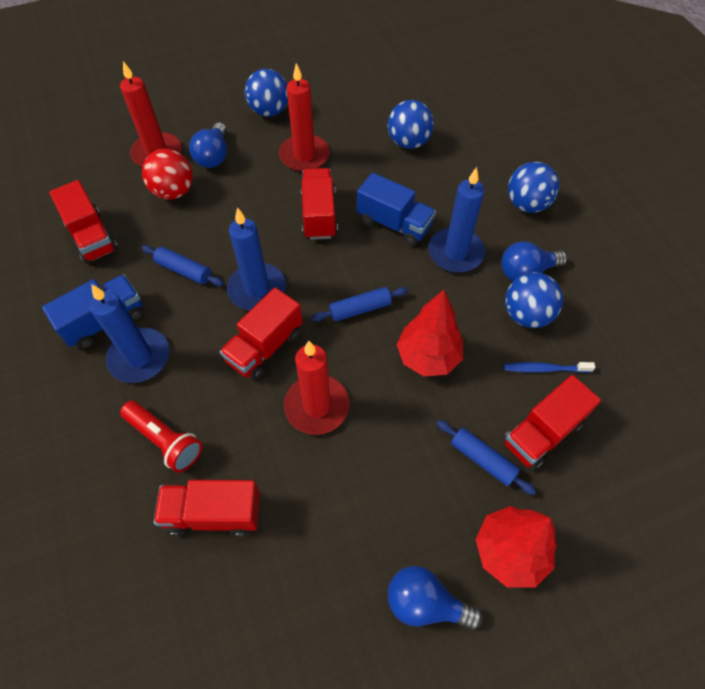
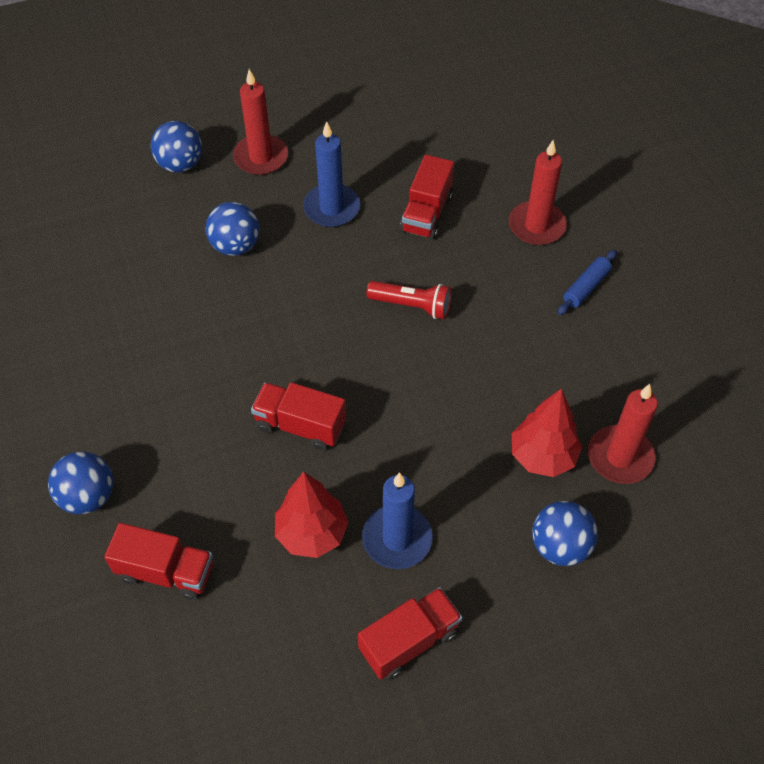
blue candle: [89,284,169,383] [227,207,286,310] [428,167,485,272] = 3 -> [303,121,360,227] [362,473,433,569] = 2
blue light bulb: [189,122,227,168] [388,566,483,630] [501,241,567,281] = 3 -> none = 0
blue rolling pin: [142,245,224,286] [312,287,408,321] [436,420,536,495] = 3 -> [558,250,617,315] = 1
blue toothbrush: [504,362,595,373] = 1 -> none = 0
blue truck: [42,274,143,349] [357,173,436,246] = 2 -> none = 0
red ball: [142,149,193,200] = 1 -> none = 0
red truck: [49,180,118,264] [154,480,260,537] [220,287,303,380] [301,168,338,240] [502,375,601,470] = 5 -> [104,523,213,600] [251,382,346,450] [358,587,462,680] [400,155,454,240] = 4

